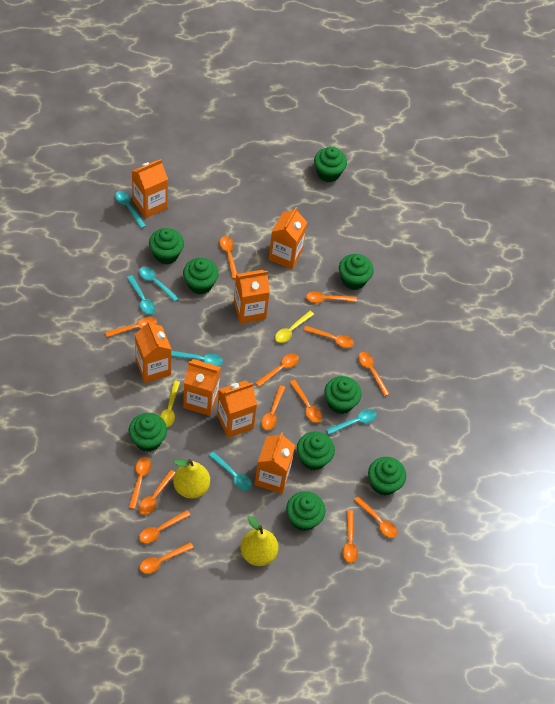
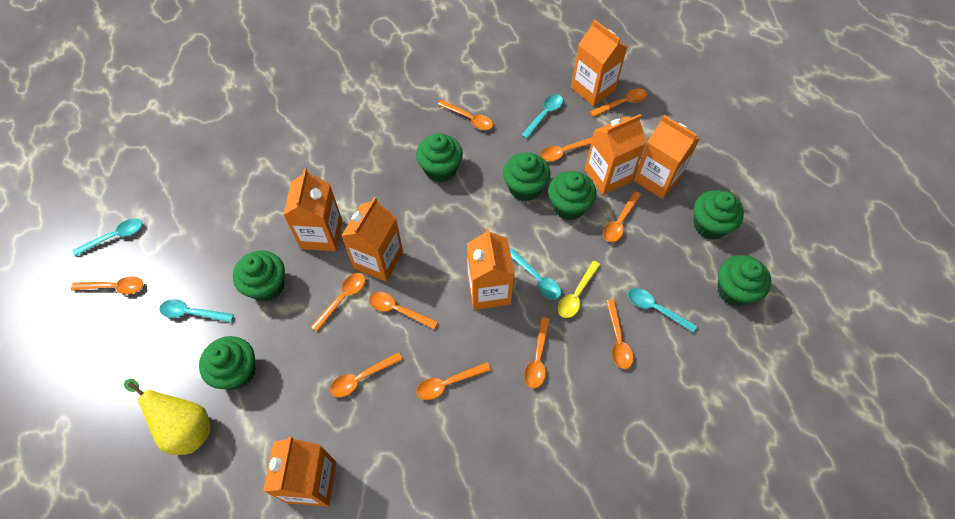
green cupcake: [129,413,167,452] [149,228,184,264] [183,258,219,294] [286,491,325,531] [297,432,335,471] [314,146,347,182] [324,376,362,414] [339,254,374,290] [368,457,406,496] = 9 -> [199,336,255,390] [233,251,285,302] [416,133,463,182] [503,152,550,201] [548,171,596,220] [694,190,744,240] [717,255,771,306] = 7
orange spoon: [105,317,157,337] [129,457,151,509] [139,470,175,515] [139,510,190,544] [140,542,194,574] [220,236,237,279] [255,353,299,387] [262,385,286,430] [289,380,322,423] [304,326,354,348] [306,291,357,303] [343,510,358,563] [354,496,398,538] [358,352,390,396] = 14 -> [71,276,143,294] [311,273,366,332] [330,352,403,397] [369,292,438,329] [416,362,491,400] [438,100,493,130] [524,317,550,388] [540,137,593,161] [590,89,647,117] [603,191,641,242] [606,299,633,369] = 11
turquoise spoon: [115,191,146,229] [127,275,156,315] [139,267,179,302] [171,351,223,366] [209,451,252,491] [326,409,377,435] = 6 -> [73,218,142,257] [159,299,234,323] [510,248,561,300] [521,94,563,139] [628,288,697,333] = 5
yellow pear: [173,459,210,499] [240,516,278,566] = 2 -> [124,379,210,455] = 1
yellow spoon: [160,381,180,427] [275,311,314,343] = 2 -> [558,261,600,318] = 1

